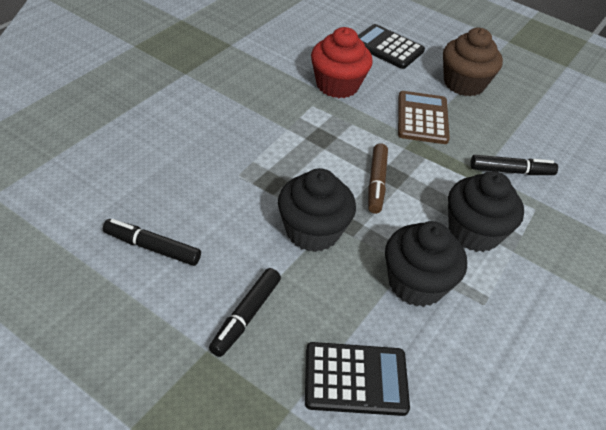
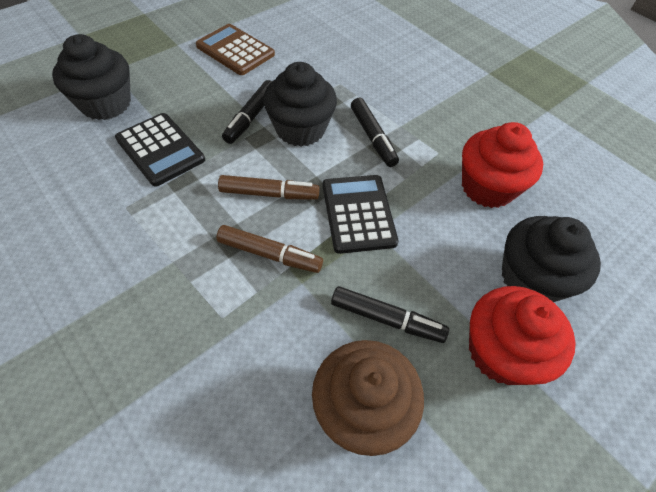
brown marker: [368,143,388,214] = 1 -> [216,225,323,273] [218,175,320,200] = 2
red cupcake: [311,27,373,98] = 1 -> [462,122,543,208] [469,286,576,385] = 2

